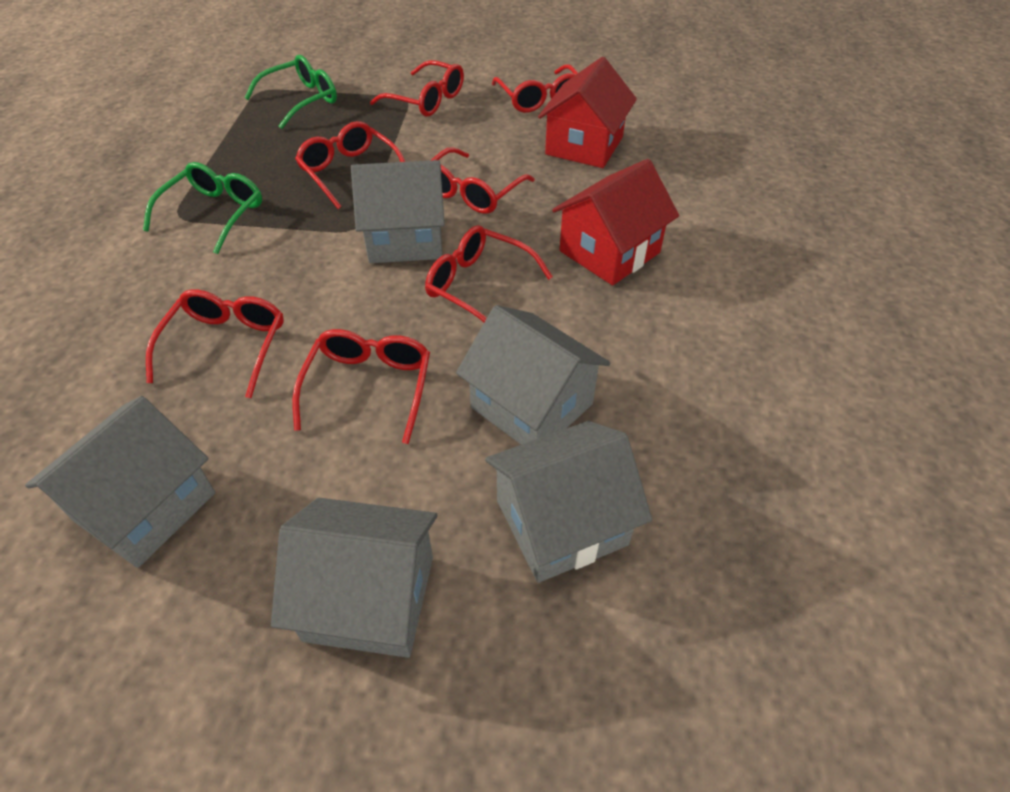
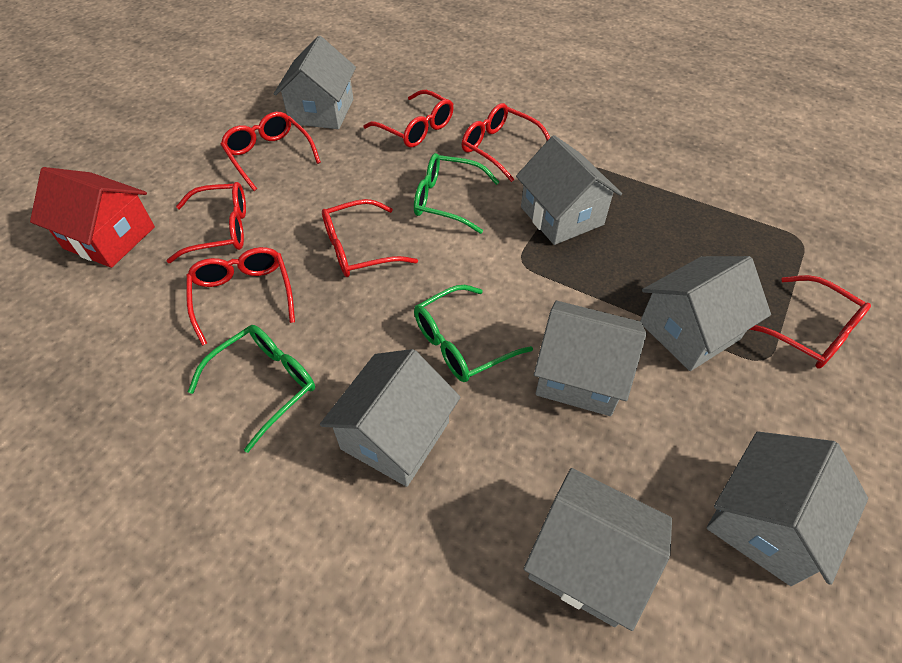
green glasses: [143,162,262,254] [244,55,337,129] = 2 -> [188,325,315,453] [414,153,499,234] [414,285,533,382] = 3
grey house: [25,396,215,568] [271,498,437,658] [351,160,445,263] [456,305,611,445] [485,421,652,583] = 5 -> [274,36,356,129] [320,349,461,487] [516,135,622,245] [524,468,672,631] [534,301,646,416] [640,256,771,371] [707,432,868,586] = 7
red house: [538,57,637,168] [552,159,679,285] = 2 -> [30,167,155,268] = 1

